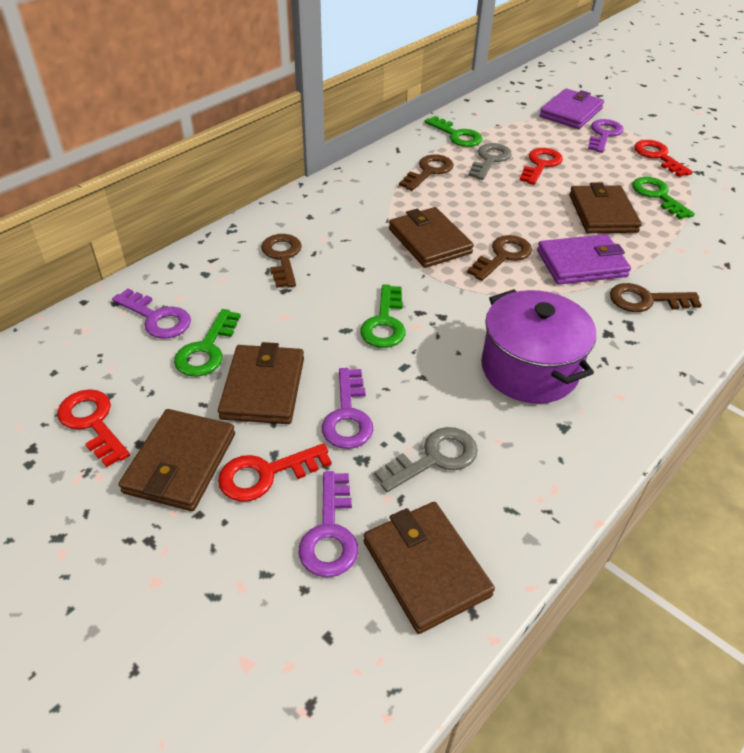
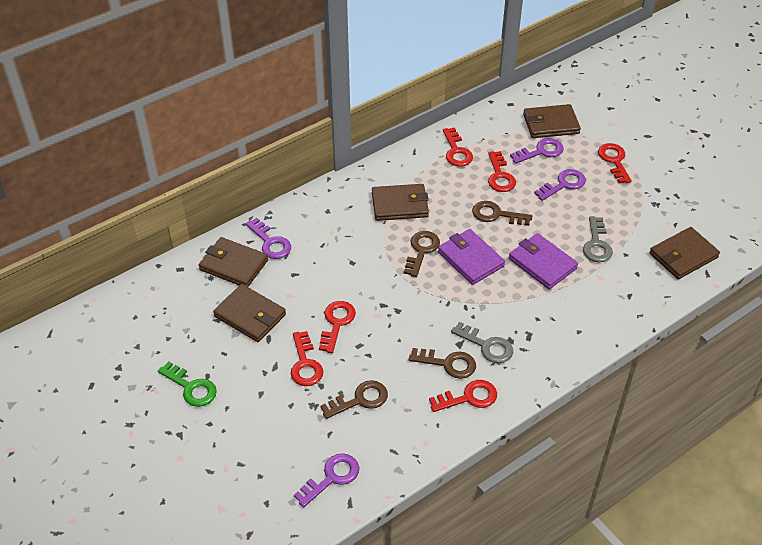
green key: [174,309,241,377] [360,284,406,348] [425,116,483,147] [632,177,695,219] = 4 -> [158,361,217,407] = 1
purple pot: [481,289,596,404] = 1 -> none = 0
red key: [57,389,130,467] [218,443,331,502] [520,148,563,185] [634,140,693,177] = 4 -> [291,331,323,386] [319,301,356,353] [429,380,497,412] [443,127,473,167] [488,151,516,192] [598,143,632,183] = 6

